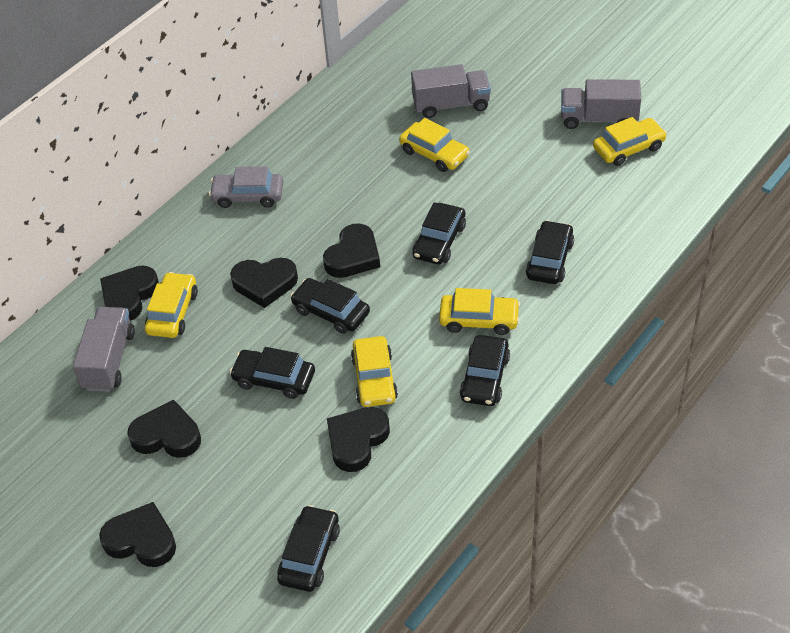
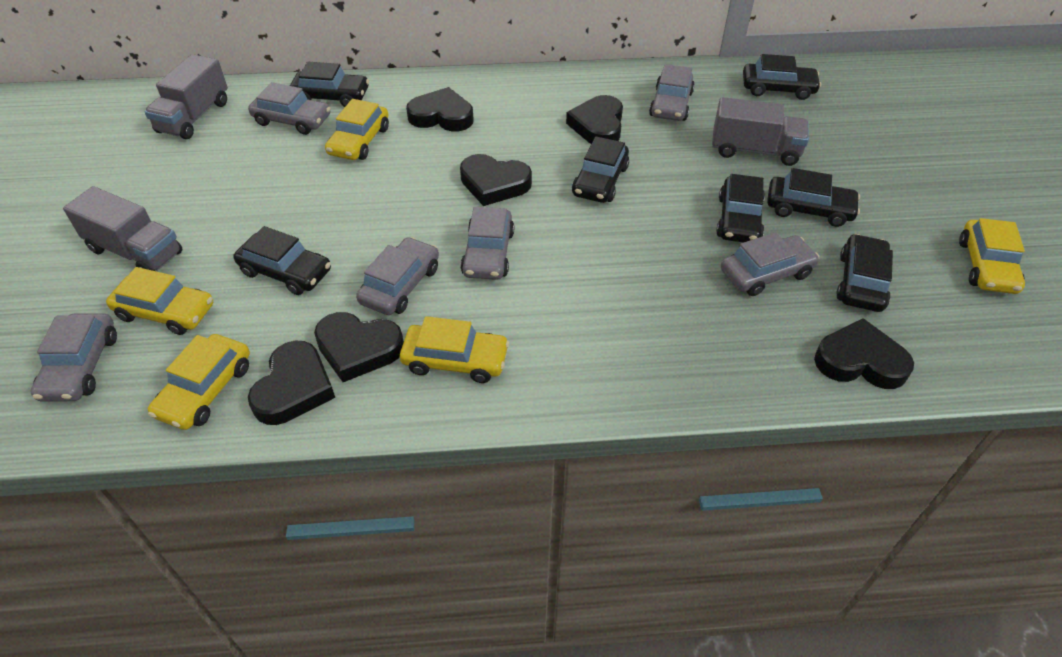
black car: [230,347,315,399] [277,505,340,592] [290,278,370,334] [412,202,466,265] [459,335,510,406] [526,220,574,284] = 6 -> [233,226,331,295] [290,62,369,107] [572,136,629,203] [716,174,765,243] [743,54,821,100] [767,168,860,227] [836,234,893,312] = 7
grey car: [209,166,283,208] = 1 -> [30,313,117,402] [248,82,331,135] [356,237,439,315] [460,207,514,280] [649,64,695,121] [721,232,819,296] = 6

